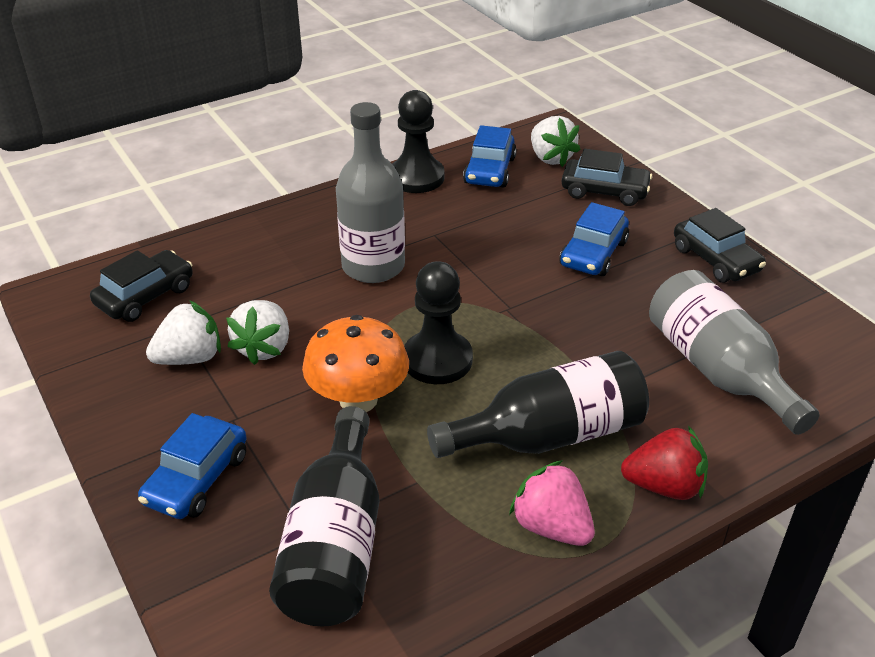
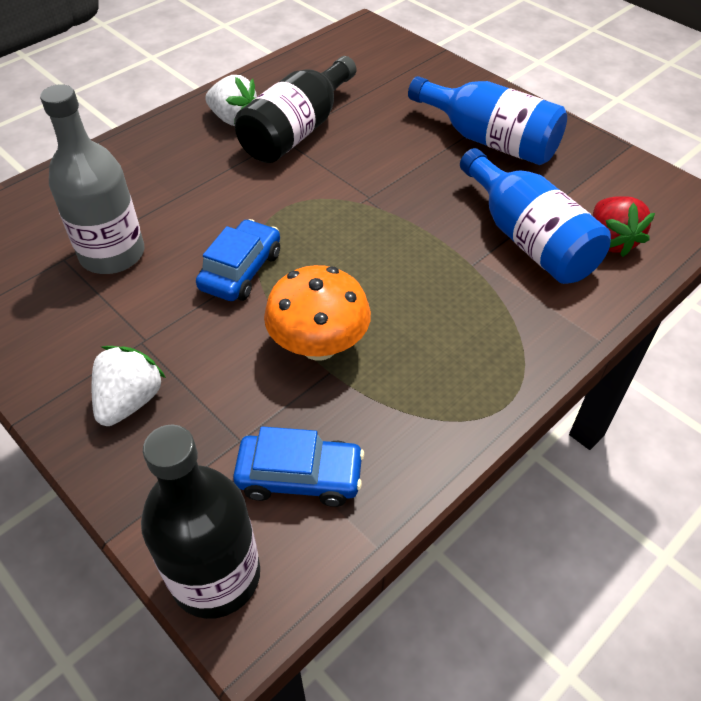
black car: [90,250,193,322] [561,149,653,206] [674,208,766,283] = 3 -> none = 0
black pawn: [392,90,445,193] [404,261,473,384] = 2 -> none = 0
blue bottle: none = 0 -> [408,76,567,165] [460,148,611,284] = 2
blue car: [138,413,247,519] [463,125,517,187] [560,202,629,276] = 3 -> [196,219,280,301] [233,426,364,507] = 2
grey bottle: [336,102,405,283] [649,270,820,435] = 2 -> [40,84,144,274] = 1
pink strawberry: [509,460,595,546] = 1 -> none = 0
white strawberry: [146,300,221,365] [226,300,289,365] [531,116,581,167] = 3 -> [92,346,166,426] [205,75,257,126] = 2

